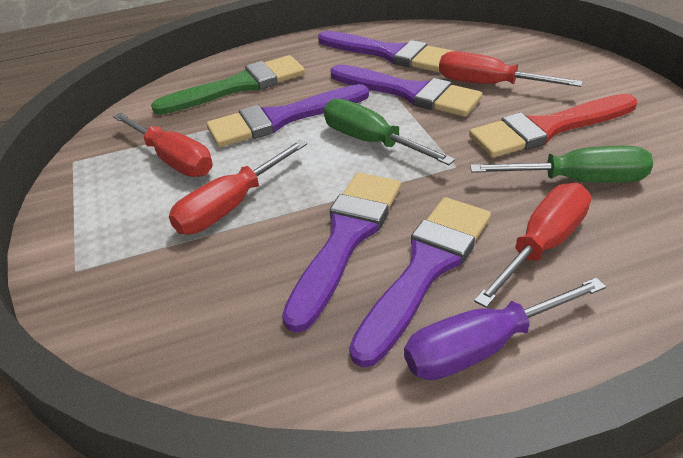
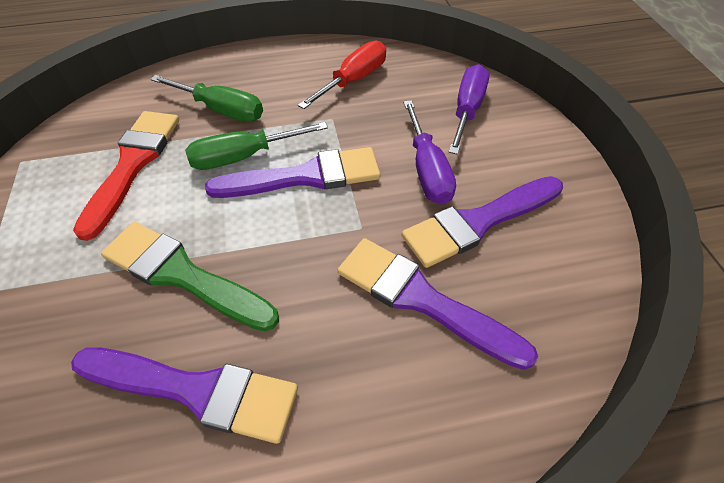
purple brush: [207,84,369,147] [282,173,401,333] [318,31,453,72] [330,64,482,117] [349,197,491,367] = 5 -> [71,347,298,444] [205,147,380,198] [338,238,538,370] [402,176,563,268] = 4
purple screwdriver: [404,277,606,380] = 1 -> [403,100,456,205] [449,64,490,155] = 2
red screwdriver: [113,113,213,177] [169,140,307,234] [439,51,583,87] [474,183,591,308] = 4 -> [298,41,386,109] = 1

